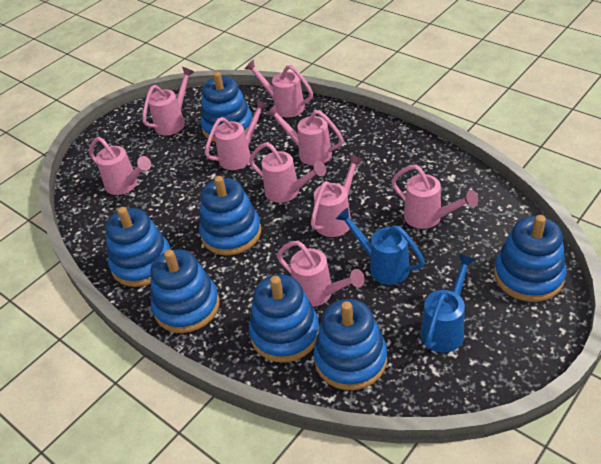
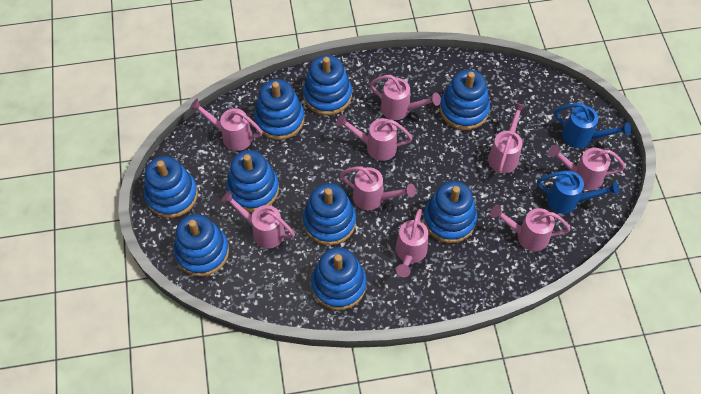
blue stacking toy: [106,207,171,287] [150,249,219,333] [199,176,261,255] [200,72,252,142] [249,274,319,362] [313,299,387,390] [494,215,567,302] = 7 -> [144,156,198,218] [174,214,229,277] [226,150,279,212] [254,79,305,140] [303,55,352,115] [303,183,356,245] [311,247,366,310] [423,181,477,243] [440,70,490,130] = 9

